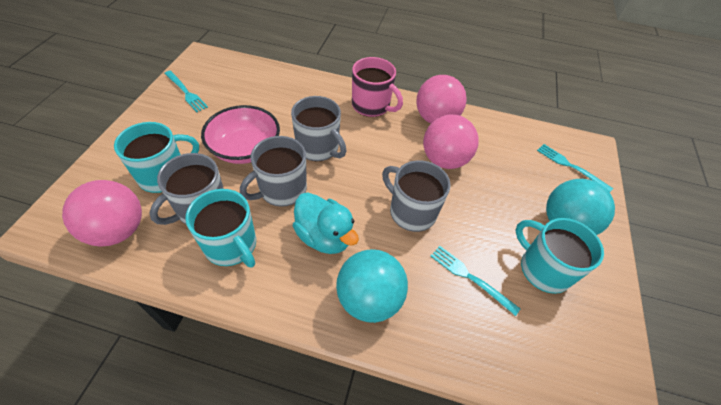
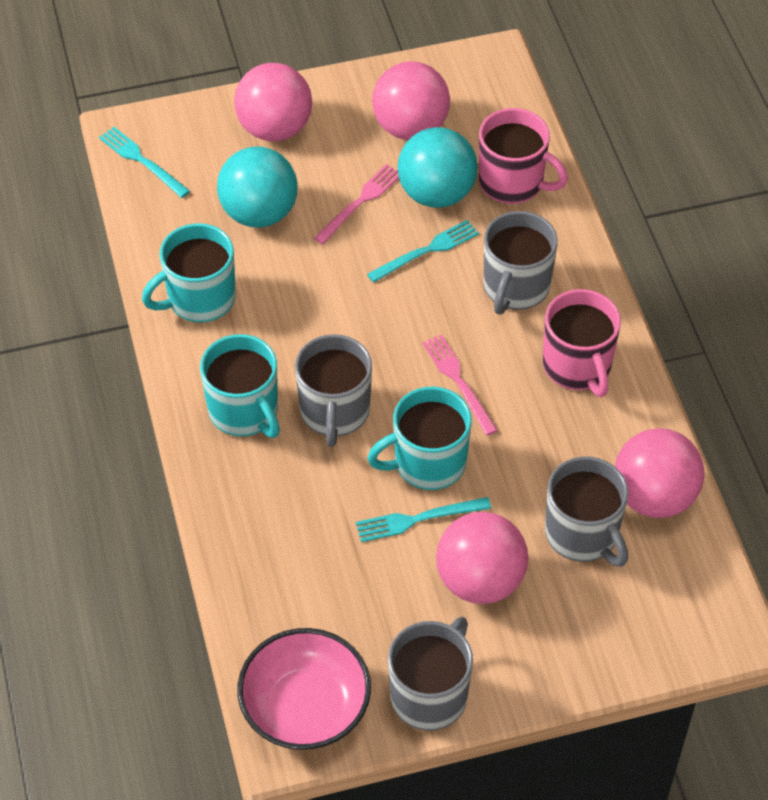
pink ball: [62,180,142,247] [416,75,467,124] [423,115,479,169] = 3 -> [234,63,312,141] [372,61,450,140] [436,512,528,604] [615,428,704,518] = 4
pink fork: none = 0 -> [314,164,399,244] [422,334,498,436] = 2
pink mug: [352,57,403,117] = 1 -> [479,108,568,204] [543,289,621,397] = 2
turquoise duck: [293,193,359,254] = 1 -> none = 0

